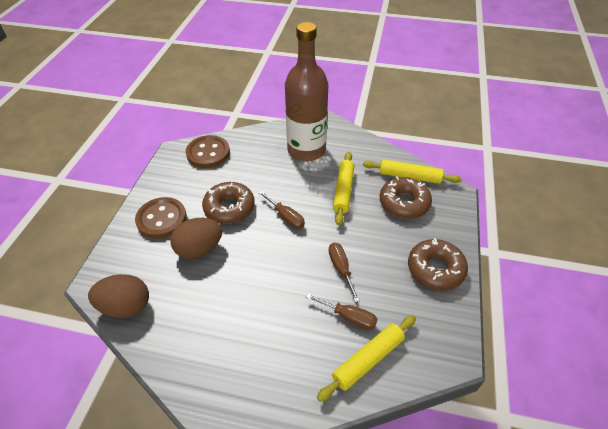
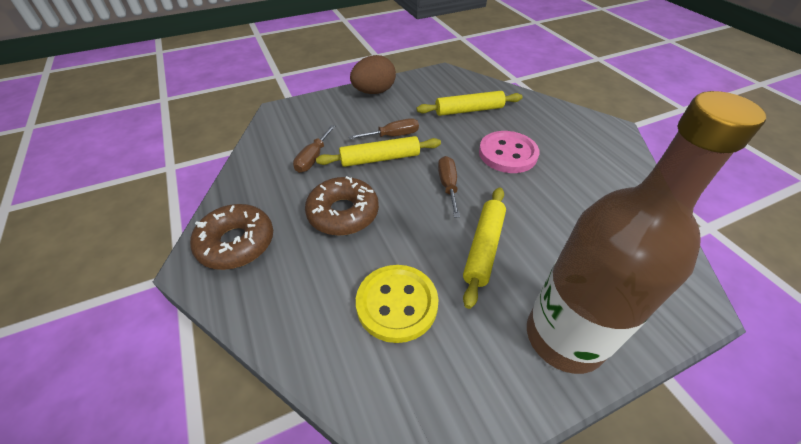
brown button: [135,197,187,239] [186,135,230,168] = 2 -> none = 0
brown donut: [202,182,255,224] [380,176,432,219] [408,238,468,291] = 3 -> [190,204,273,270] [305,176,379,235] = 2
brown egg: [88,274,149,318] [170,218,222,259] = 2 -> [350,55,396,94] = 1
pink button: none = 0 -> [479,131,539,173] = 1
yellow button: none = 0 -> [356,265,438,343] = 1

